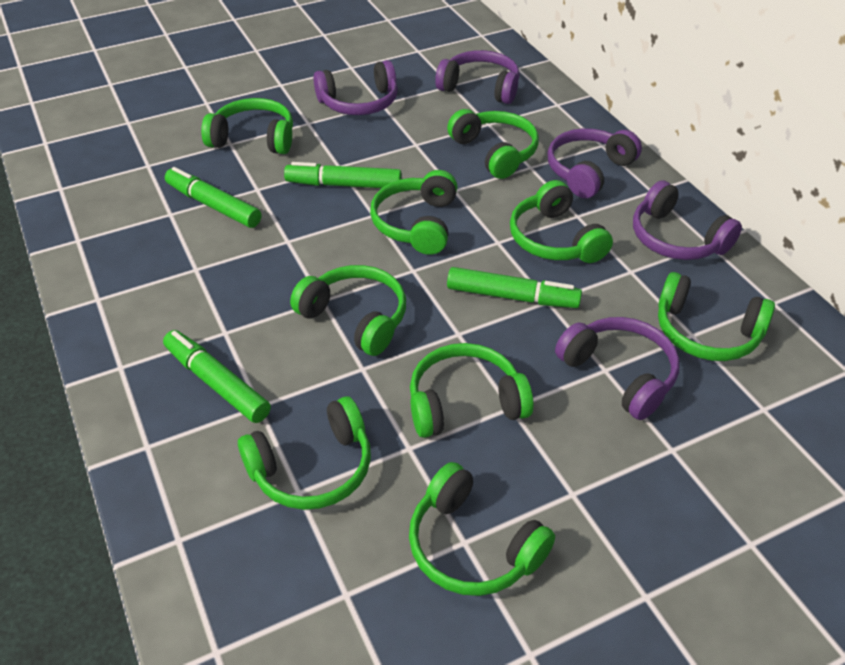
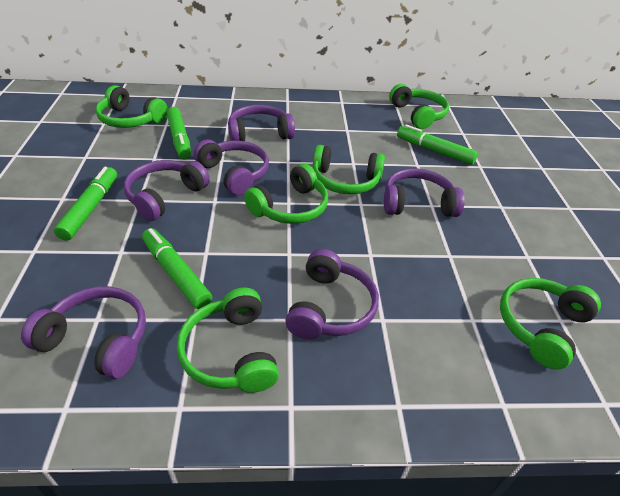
green headphones: [201,98,293,154] [238,396,371,510] [290,265,406,356] [370,170,457,255] [409,462,555,596] [410,343,534,438] [447,109,539,179] [510,180,613,263] [658,272,775,361] = 9 -> [96,85,168,128] [177,288,279,393] [244,164,329,224] [313,145,385,194] [389,84,449,129] [500,278,601,370] = 6
purple headphones: [313,60,398,115] [435,50,520,104] [547,128,642,198] [555,317,680,420] [633,180,742,260] = 5 -> [21,286,146,379] [124,160,209,221] [194,139,269,196] [228,105,295,141] [285,249,379,339] [384,168,465,217] = 6

